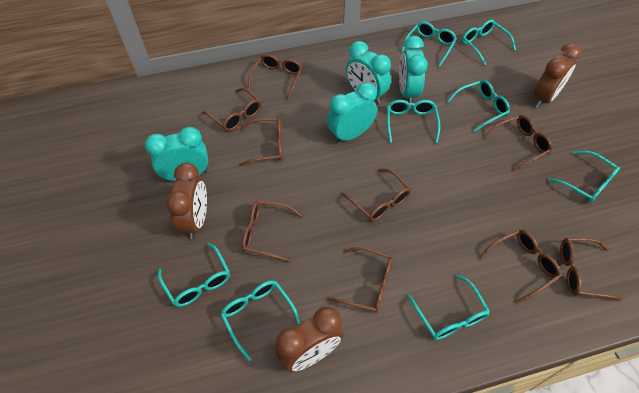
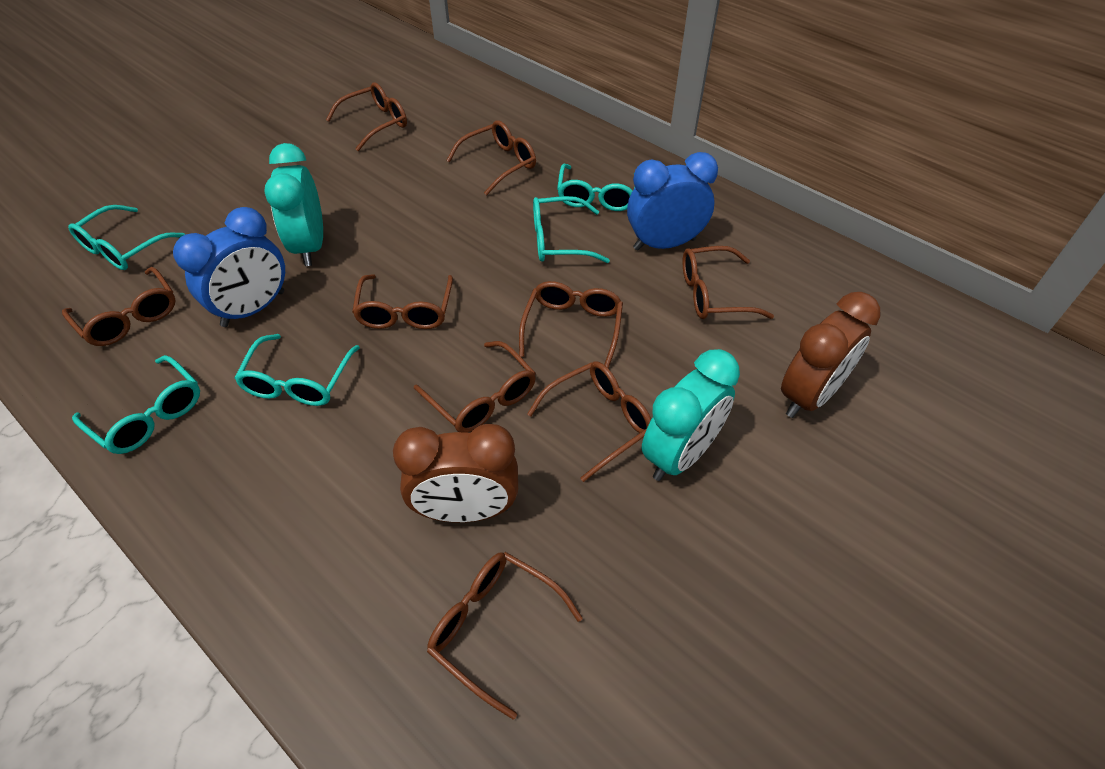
blue clock: none = 0 -> [173,207,285,327] [627,152,718,250] = 2
brown clock: [166,163,207,239] [276,307,344,372] [533,43,582,108] = 3 -> [393,424,518,523] [781,292,881,418] = 2
turquoise clock: [145,127,208,181] [327,82,377,143] [346,41,391,104] [399,36,428,103] = 4 -> [264,143,323,266] [642,349,740,481] = 2
turquoise glasses: [158,243,230,307] [220,280,301,361] [387,100,441,143] [401,21,457,67] [408,274,490,340] [447,80,510,132] [462,20,516,65] [548,151,620,203] = 8 -> [68,205,185,270] [72,355,200,454] [234,334,360,406] [533,196,610,263] [557,164,635,211] = 5

